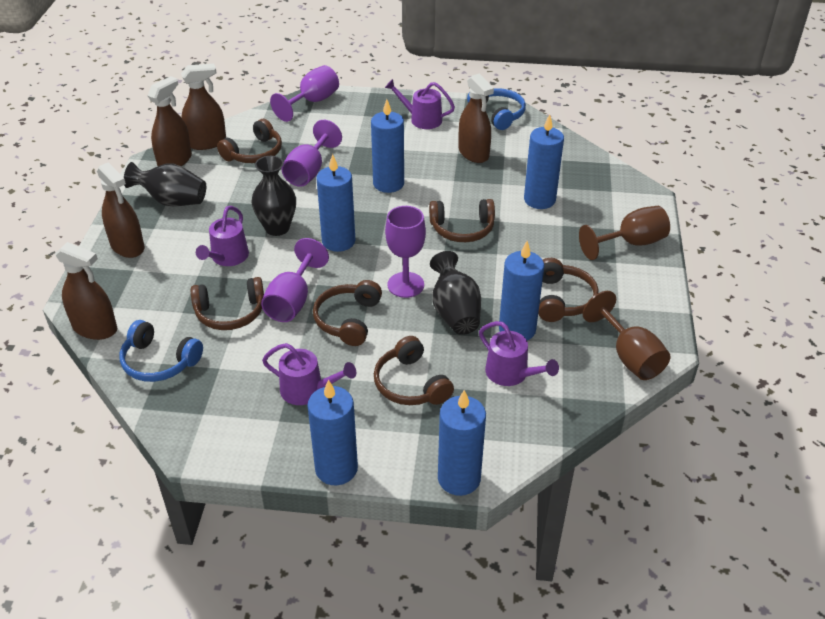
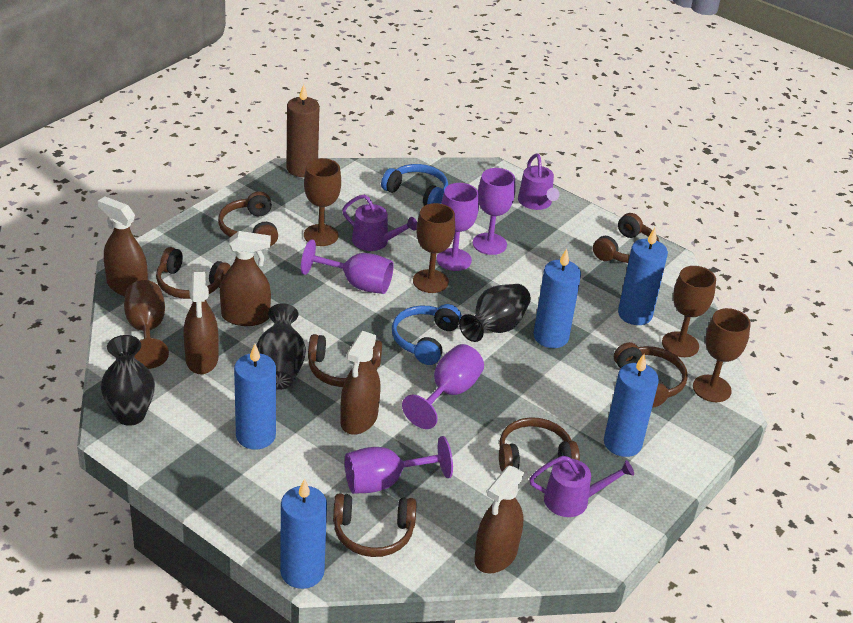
blue candle: [307,380,358,485] [317,154,355,252] [371,99,404,193] [438,390,486,496] [499,241,544,340] [524,114,564,209] = 6 -> [234,344,276,449] [280,479,327,589] [534,249,581,348] [604,354,659,457] [618,228,668,325] = 5
brown candle: none = 0 -> [286,84,319,177] = 1
brown goblet: [579,206,670,260] [583,291,670,380] = 2 -> [124,280,169,369] [304,158,341,246] [413,203,455,293] [662,266,716,357] [693,308,751,402] = 5
brown headphones: [191,277,264,330] [217,119,282,163] [313,280,382,346] [374,336,454,405] [429,199,495,242] [538,258,599,322] = 6 -> [156,247,231,299] [218,191,278,246] [308,334,382,387] [333,494,416,557] [499,417,580,472] [593,213,659,263] [614,342,688,408] = 7
purple goblet: [261,238,329,322] [270,65,339,122] [282,120,342,187] [385,206,426,298] = 4 -> [301,239,394,294] [345,436,453,494] [402,344,484,429] [437,183,479,271] [473,168,515,255] = 5
purple watering can: [196,206,249,266] [262,343,356,405] [385,79,455,129] [479,321,559,386] = 4 -> [342,194,417,251] [518,154,559,210] [529,456,634,517] = 3

